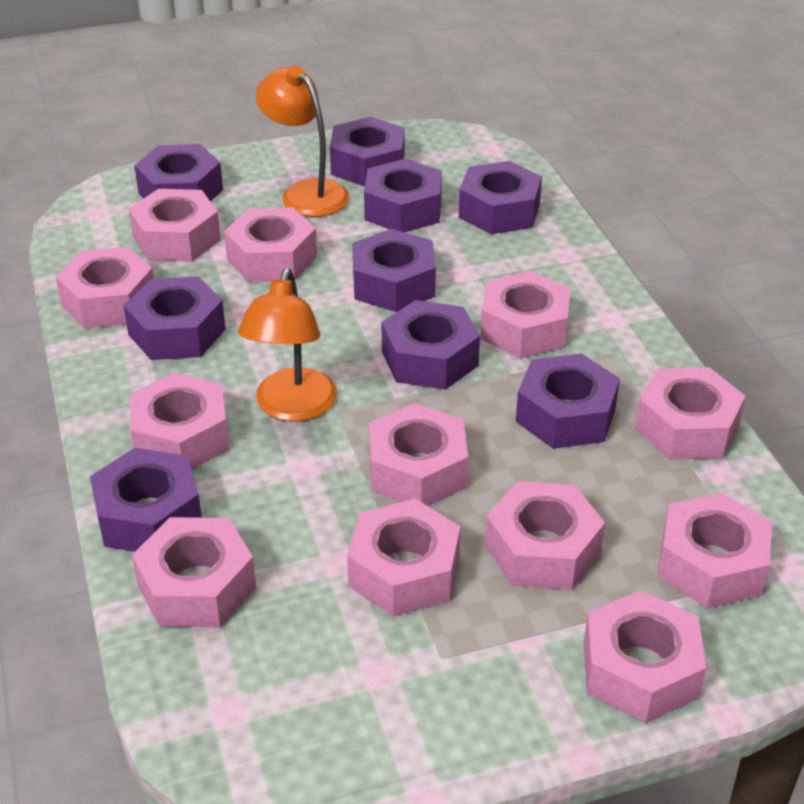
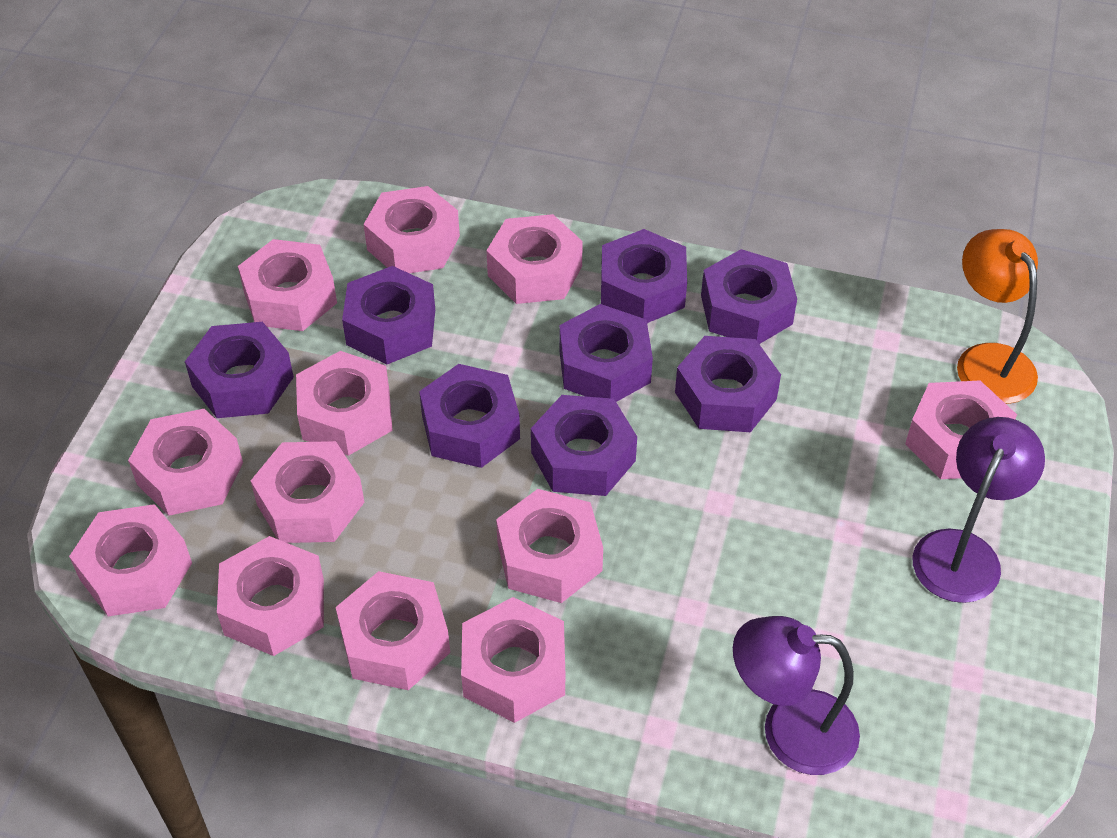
orange lamp: [238,268,337,422] [256,66,349,217] = 2 -> [957,229,1038,404] = 1
purple lamp: none = 0 -> [733,616,860,775] [913,417,1045,603] = 2
purple nut: [90,448,202,552] [123,276,226,360] [134,144,223,202] [330,117,404,187] [352,229,436,312] [364,159,442,232] [382,300,480,390] [459,161,542,234] [516,353,620,449] = 9 -> [185,322,294,418] [342,266,435,365] [419,364,520,468] [531,395,637,496] [559,304,653,402] [601,229,687,323] [675,336,781,432] [701,249,797,344] = 8

